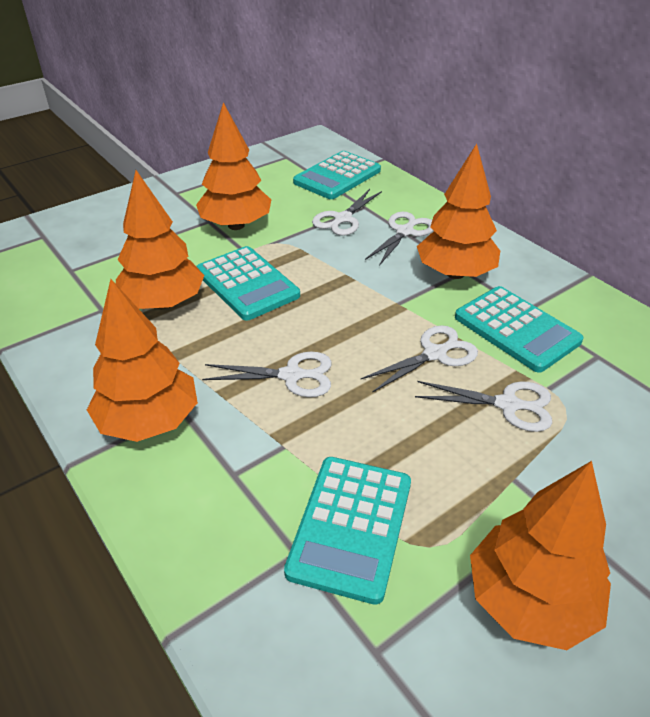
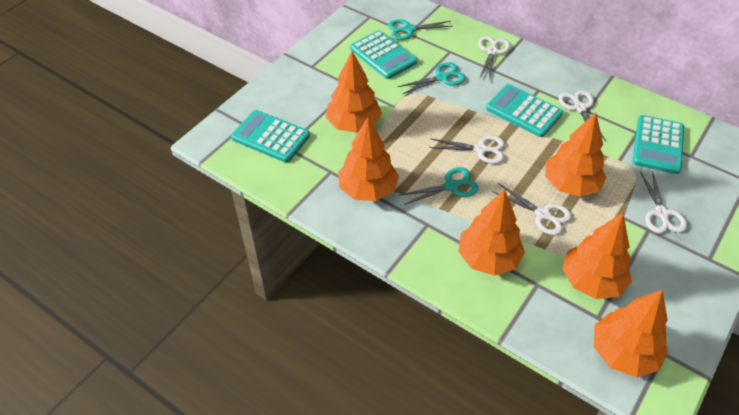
orange tree: [87,279,198,442] [116,170,204,309] [196,102,271,230] [417,144,500,279] [470,461,611,650] = 5 -> [326,51,382,133] [338,118,399,201] [458,189,525,276] [545,113,607,197] [562,213,632,299] [594,290,668,377] = 6
turquoise scissors: none = 0 -> [388,19,453,40] [397,62,466,94] [401,167,479,205] = 3

